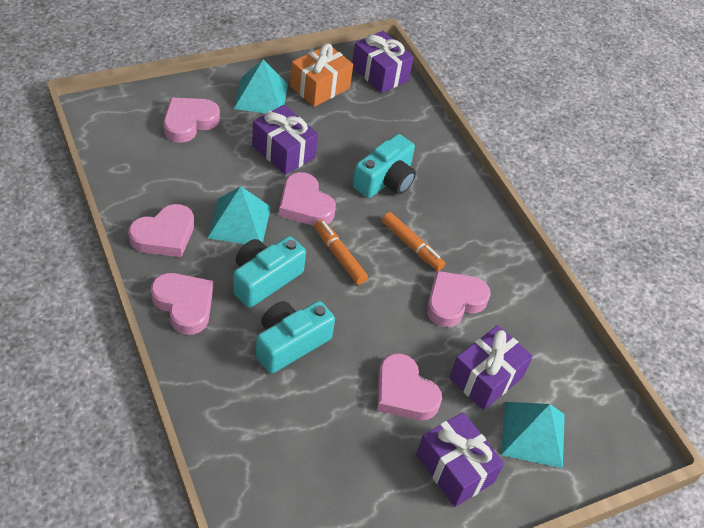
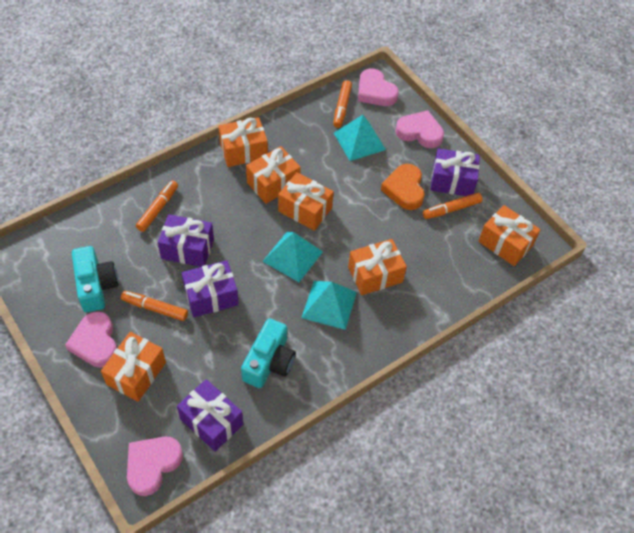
orange gift: [290,43,353,107] = 1 -> [101,332,166,402] [218,117,268,167] [246,146,301,204] [278,172,334,231] [348,239,407,295] [478,205,541,266] = 6
orange heart: none = 0 -> [381,164,425,210] = 1
orange marker: [314,220,368,285] [382,212,445,271] = 2 -> [121,291,188,321] [136,180,178,232] [333,80,352,128] [423,193,482,219] = 4
pink heart: [128,204,194,257] [151,273,213,335] [163,98,220,143] [279,172,336,226] [377,353,442,420] [427,271,491,327] = 6 -> [65,311,117,368] [127,436,183,496] [358,68,399,106] [395,110,444,148] = 4
turquoise camera: [233,236,306,308] [256,301,335,374] [352,134,416,198] = 3 -> [72,246,118,312] [241,318,296,388] = 2

